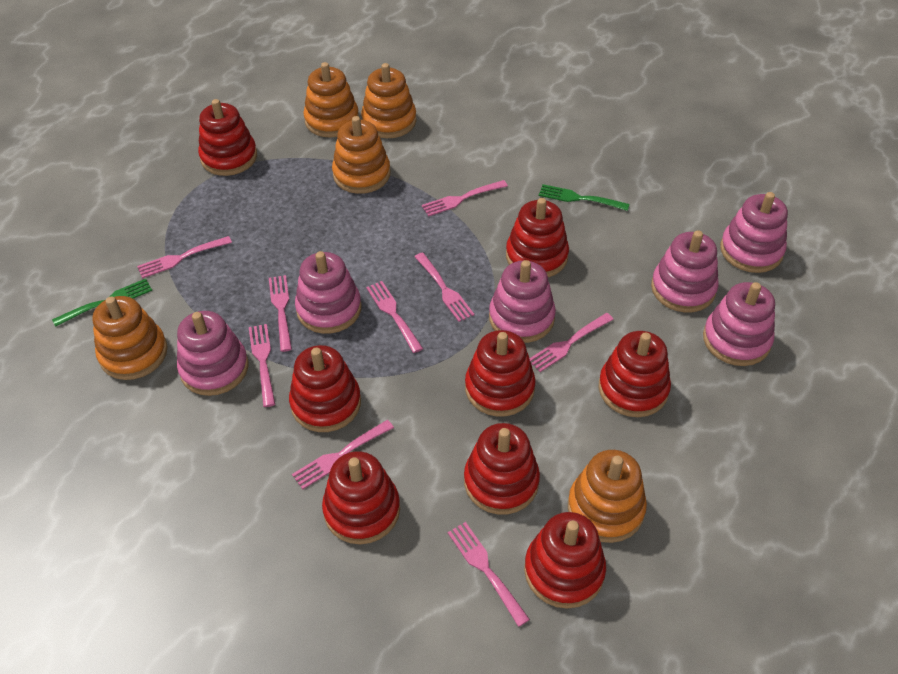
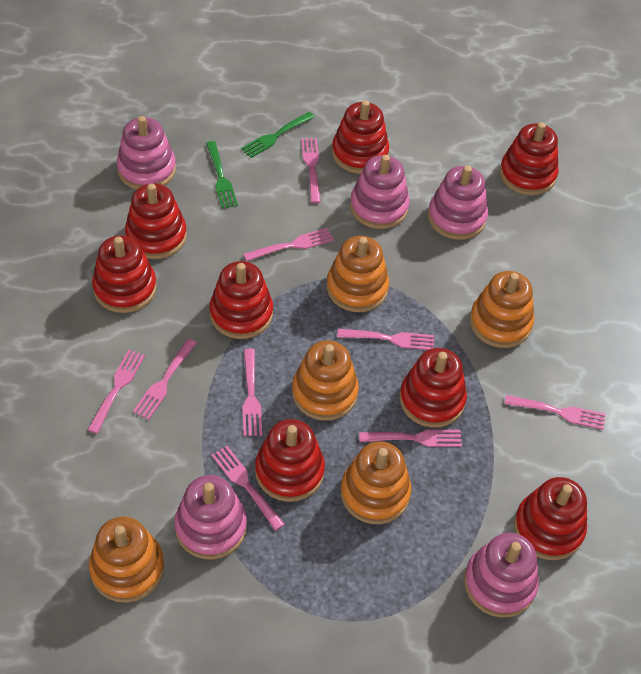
pink stacking toy: [177,311,248,396] [295,251,361,334] [489,260,556,343] [651,230,719,313] [703,282,775,366] [720,192,788,273] = 6 -> [117,116,176,190] [174,475,247,560] [350,155,410,229] [428,166,488,240] [464,533,539,618] = 5

